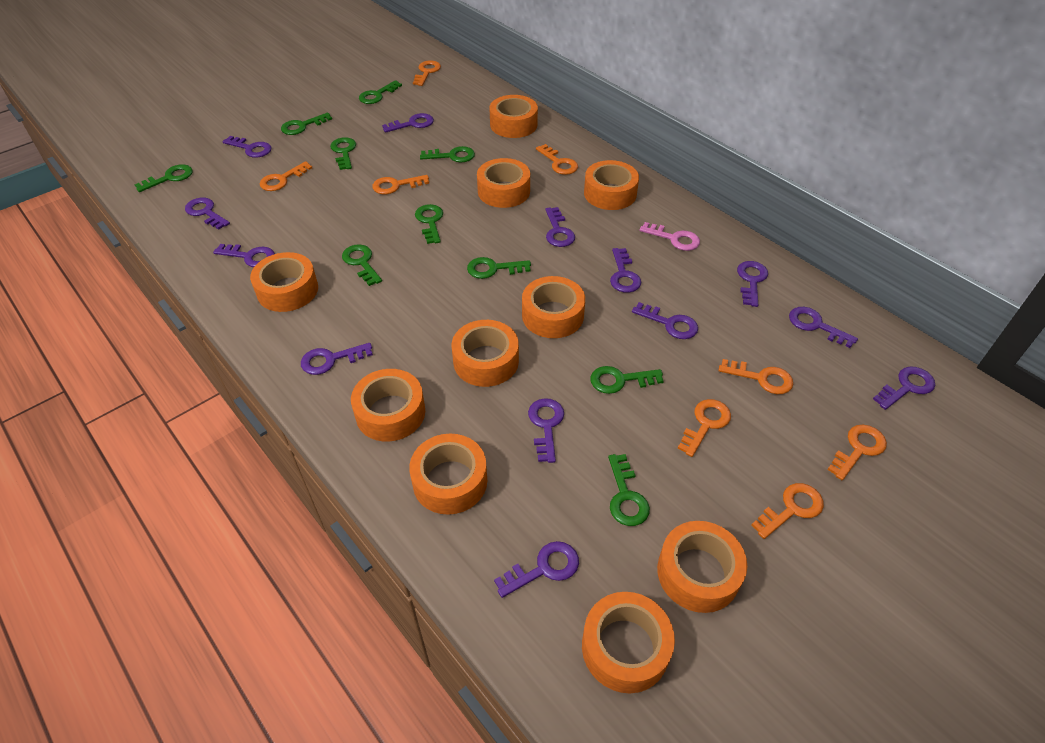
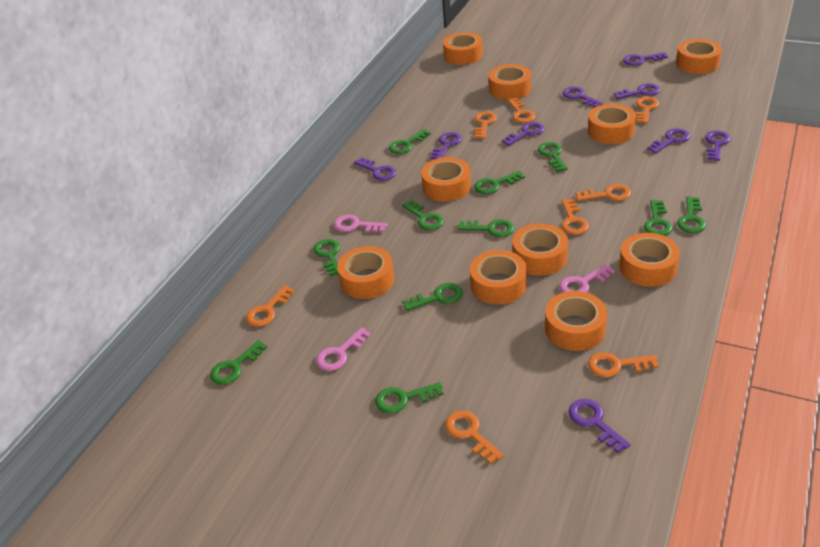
green key: [135,164,193,192] [281,113,332,135] [330,137,356,170] [342,244,382,286] [359,80,402,104] [415,204,443,244] [420,146,475,163] [467,257,531,279] [590,366,664,394] [608,454,650,526] = 10 -> [210,340,267,385] [313,239,340,276] [375,382,444,414] [389,129,431,154] [402,200,444,230] [403,283,463,311] [457,219,514,237] [474,171,525,194] [538,142,568,172] [644,200,673,236] [677,196,706,233] = 11
pink key: [639,222,700,251] = 1 -> [316,327,371,371] [334,215,388,232] [559,264,615,293] = 3
purple key: [185,198,230,230] [213,244,275,267] [222,136,271,158] [301,343,373,375] [382,113,434,133] [494,541,579,598] [528,398,564,463] [545,207,575,247] [610,248,641,293] [632,302,698,339] [737,261,768,307] [789,307,858,348] [873,367,935,410] = 13 -> [354,157,396,181] [430,132,462,159] [502,122,545,146] [562,87,603,107] [569,399,630,453] [613,83,660,99] [623,52,668,66] [647,128,690,154] [705,131,731,161] = 9

